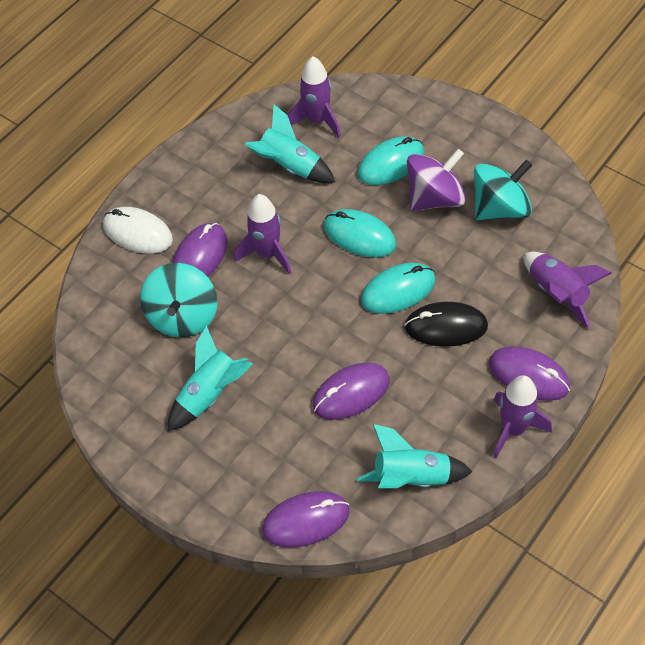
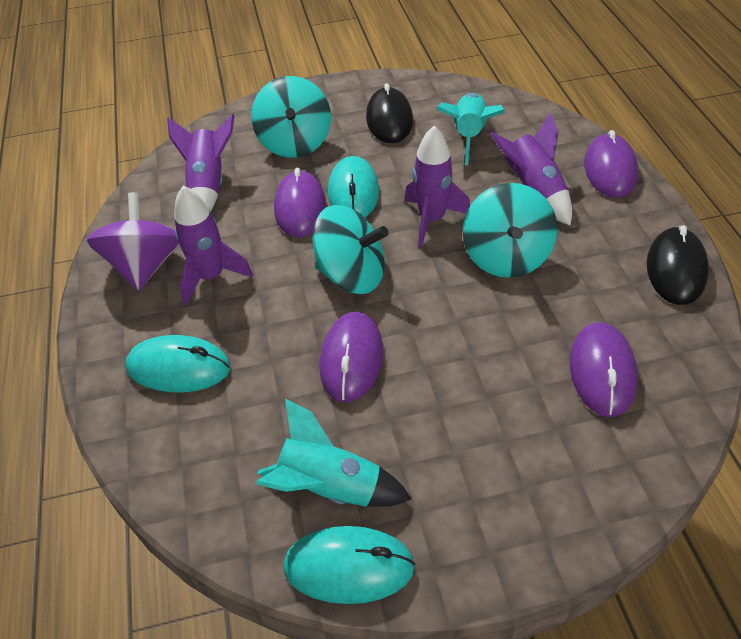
black mouse: [405,302,488,347] = 1 -> [366,83,413,143] [647,225,709,305] = 2
turquoise rocket: [168,326,253,431] [244,104,335,183] [357,424,473,488] = 3 -> [256,399,411,507] [436,93,505,165] = 2
turquoise spinning top: [140,263,217,337] [474,160,532,220] = 2 -> [251,76,331,158] [312,205,389,294] [463,183,558,278] = 3
white mouse: [103,207,173,254] = 1 -> none = 0

